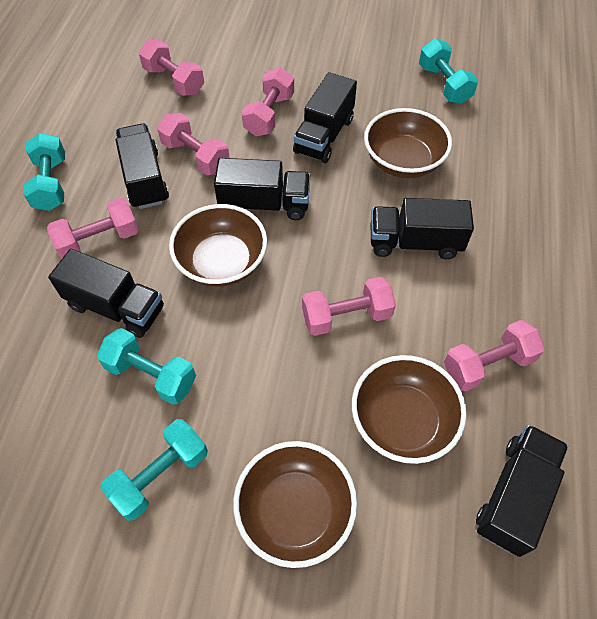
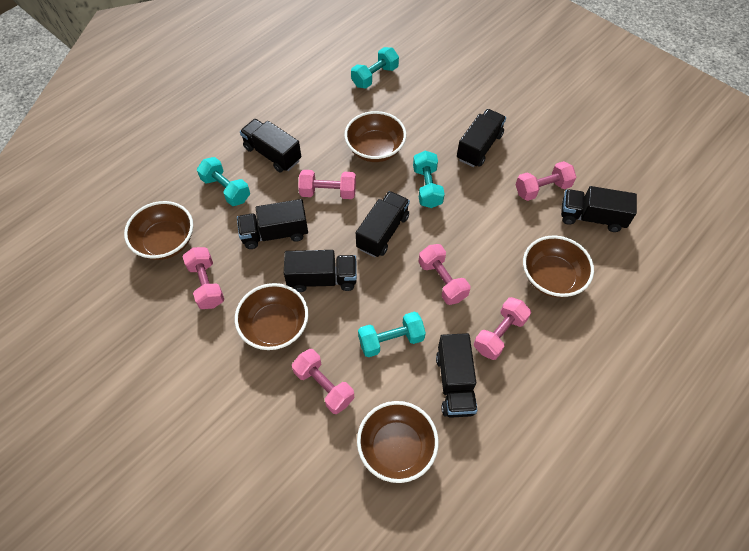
black truck: [48,249,164,338] [116,123,169,209] [214,158,310,220] [293,72,357,163] [371,198,474,259] [476,425,569,557] = 6 -> [237,199,308,249] [240,119,301,172] [284,250,357,292] [356,191,410,257] [436,333,477,418] [457,109,506,167] [561,186,637,232] = 7
brown bowl: [169,204,267,287] [233,441,357,568] [352,355,467,464] [364,108,452,178] = 4 -> [124,201,193,260] [235,283,308,350] [344,111,406,162] [357,401,439,483] [523,236,594,298] = 5

